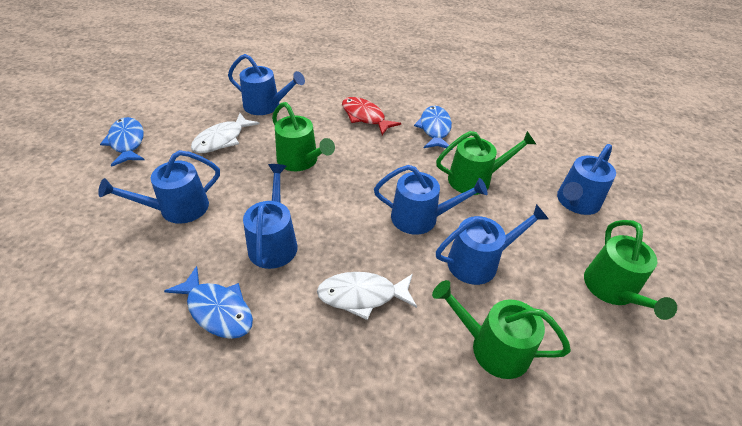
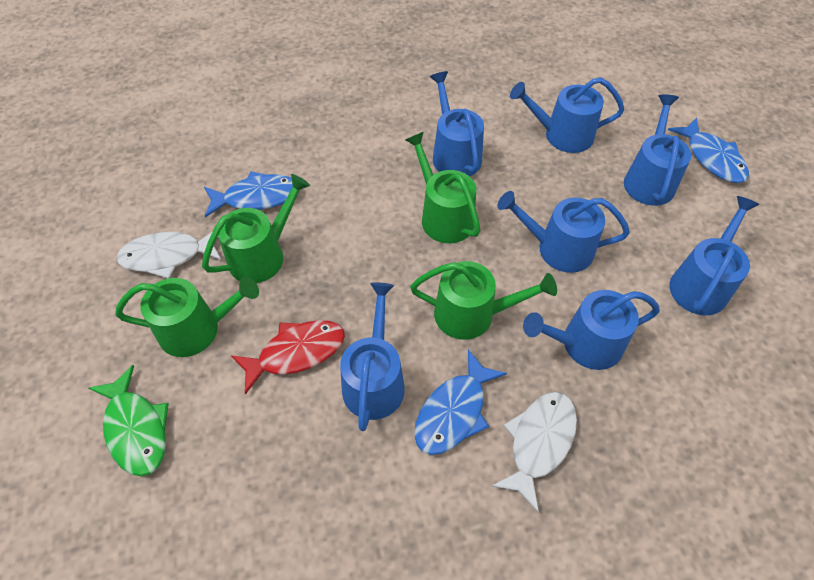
blue watering can: [98,150,220,224] [228,54,305,115] [243,164,298,269] [374,165,488,235] [436,204,549,285] [557,144,616,215] = 6 -> [340,282,405,431] [430,71,484,176] [498,191,630,273] [510,77,624,153] [523,290,660,370] [624,94,691,206] [669,196,759,315] = 7
green fish: none = 0 -> [89,365,169,476] = 1

